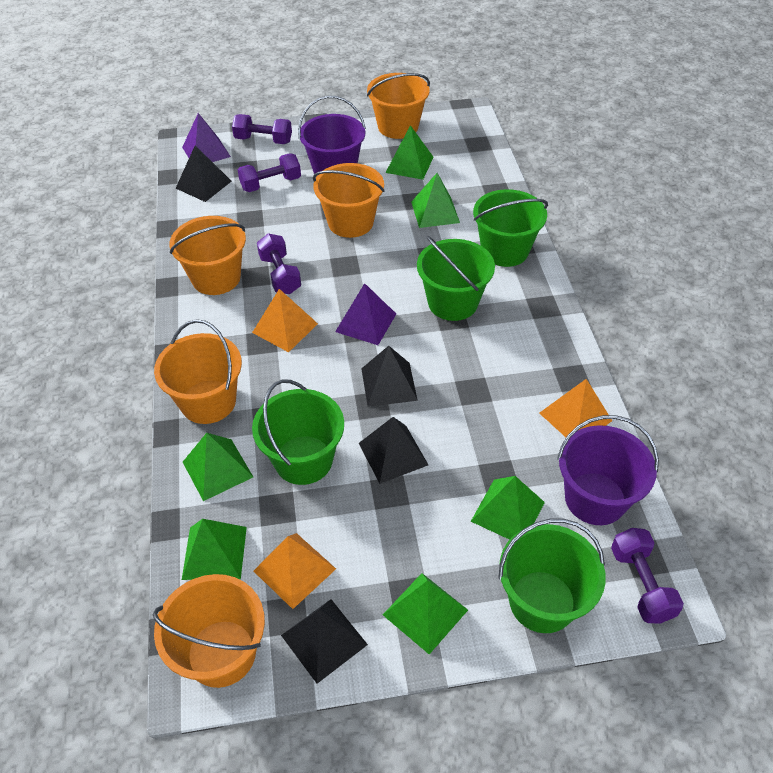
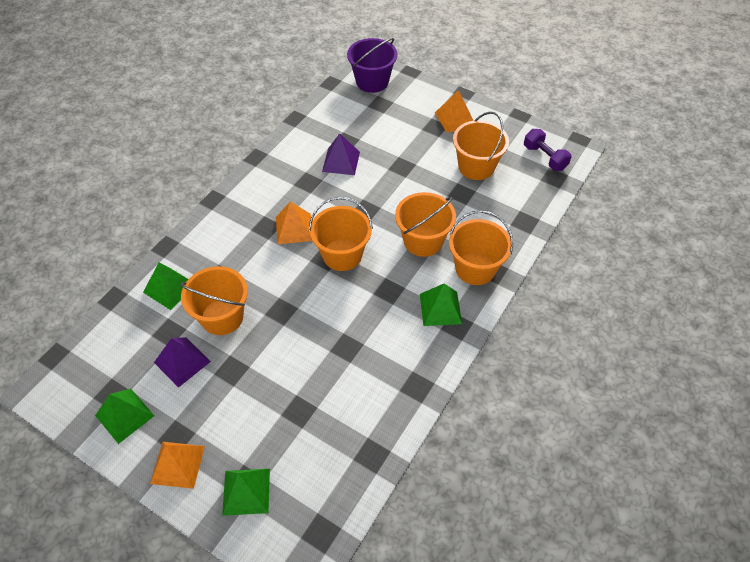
black pyramid: [176,145,232,202] [281,599,368,684] [359,417,428,484] [361,346,418,407] = 4 -> none = 0
green bucket: [252,379,344,485] [417,236,495,321] [473,189,548,267] [498,519,606,633] = 4 -> none = 0
green pyramid: [182,519,247,580] [183,433,253,501] [383,573,468,654] [386,125,433,180] [411,173,460,228] [471,476,545,540] = 6 -> [95,389,154,444] [143,263,188,310] [222,469,270,516] [420,283,462,326] = 4
purple bucket: [298,96,366,177] [557,415,659,525] = 2 -> [347,38,398,93] = 1
purple dumbbell: [232,114,292,144] [238,153,301,192] [257,233,301,294] [611,528,684,624] = 4 -> [524,129,572,171] = 1

